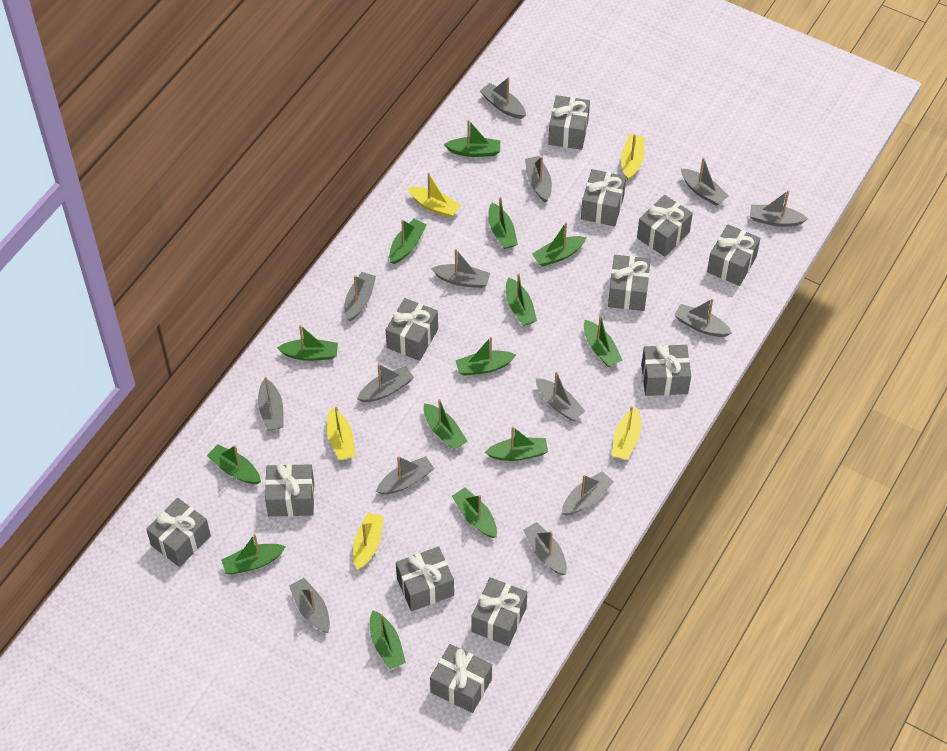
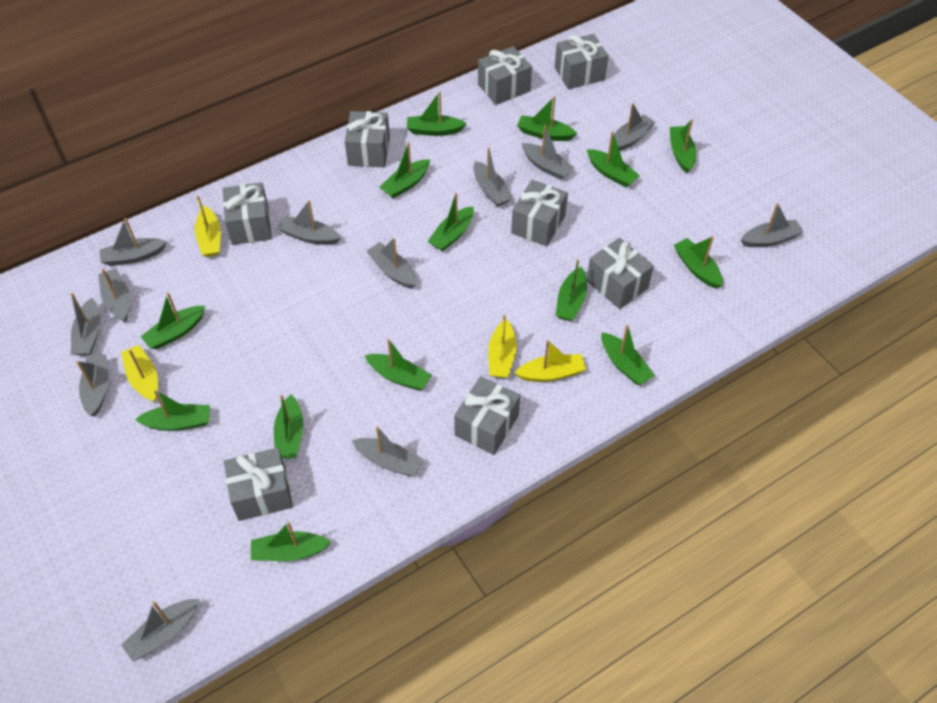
grey boat: [258,377,284,430] [289,578,330,633] [345,272,376,321] [357,364,414,402] [376,456,435,494] [431,249,490,288] [480,77,526,119] [523,522,567,575] [525,156,552,203] [536,371,585,421] [562,471,613,515] [674,299,732,337] [681,157,729,206] [750,190,808,227] = 14 -> [71,293,100,355] [77,354,108,416] [98,268,130,322] [99,218,167,266] [121,599,200,662] [278,200,341,245] [352,426,423,477] [366,238,416,289] [473,147,512,207] [521,125,574,180] [611,103,656,151] [741,203,804,247] = 12
grey gift: [146,498,211,567] [265,464,314,517] [386,298,438,361] [396,547,454,611] [430,644,492,713] [471,577,527,646] [548,95,590,150] [581,169,626,226] [608,255,651,311] [637,195,693,257] [641,344,691,396] [707,224,760,286] = 12 -> [223,182,272,245] [224,448,293,521] [345,111,390,167] [454,376,520,455] [478,46,532,105] [511,180,568,246] [555,34,608,89] [587,238,654,309] = 8
yellow boat: [327,407,355,461] [353,513,384,570] [408,173,461,217] [611,406,641,460] [621,134,644,180] = 5 -> [121,345,158,402] [195,196,221,257] [488,315,516,378] [514,340,586,382] = 4

